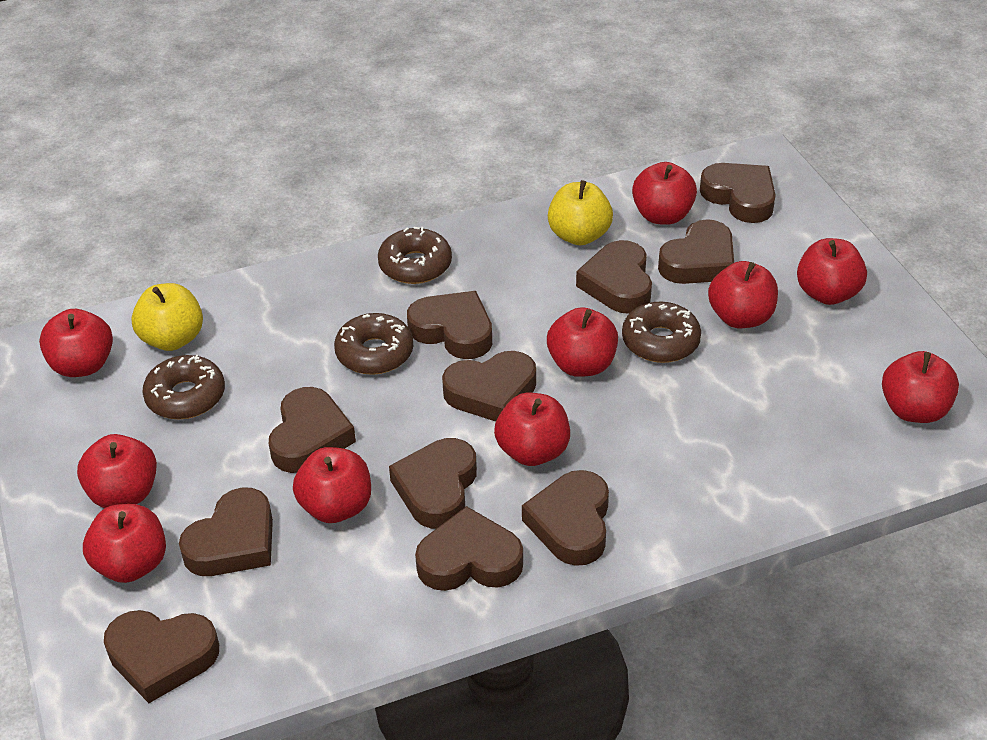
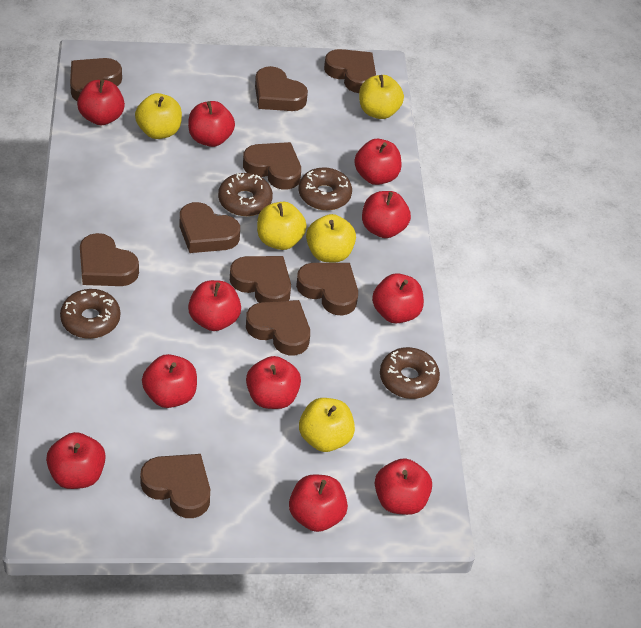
brown heart: [104,610,219,703] [179,487,273,576] [269,387,356,473] [389,438,477,529] [407,291,492,359] [415,506,523,591] [442,351,536,422] [522,470,609,566] [576,240,652,314] [658,219,734,284] [700,163,775,223] = 11 -> [70,58,122,101] [80,233,139,286] [140,454,210,518] [180,202,240,253] [230,256,291,303] [243,142,301,190] [246,300,310,355] [255,66,308,111] [296,263,358,315] [324,49,376,93] = 10
red apple: [39,309,113,377] [77,434,157,508] [83,504,166,583] [293,447,371,523] [494,393,570,466] [547,307,618,377] [632,162,697,225] [708,261,778,328] [797,238,867,305] [882,351,959,423] = 10 -> [46,432,106,489] [77,79,125,125] [142,354,197,408] [188,101,235,147] [188,280,241,331] [246,356,301,409] [289,474,348,532] [354,139,401,185] [362,191,411,238] [372,273,424,323] [375,458,432,515] = 11
yellow apple: [131,283,203,351] [548,180,613,245] = 2 -> [135,93,182,139] [257,202,307,250] [299,398,355,452] [306,214,356,263] [359,75,404,119] = 5

